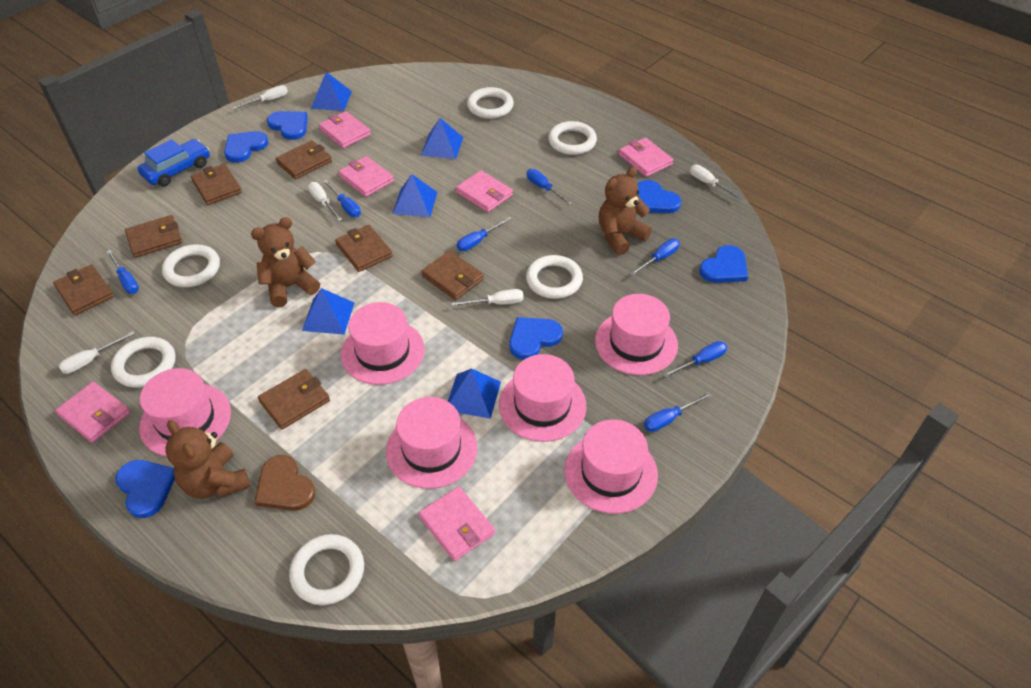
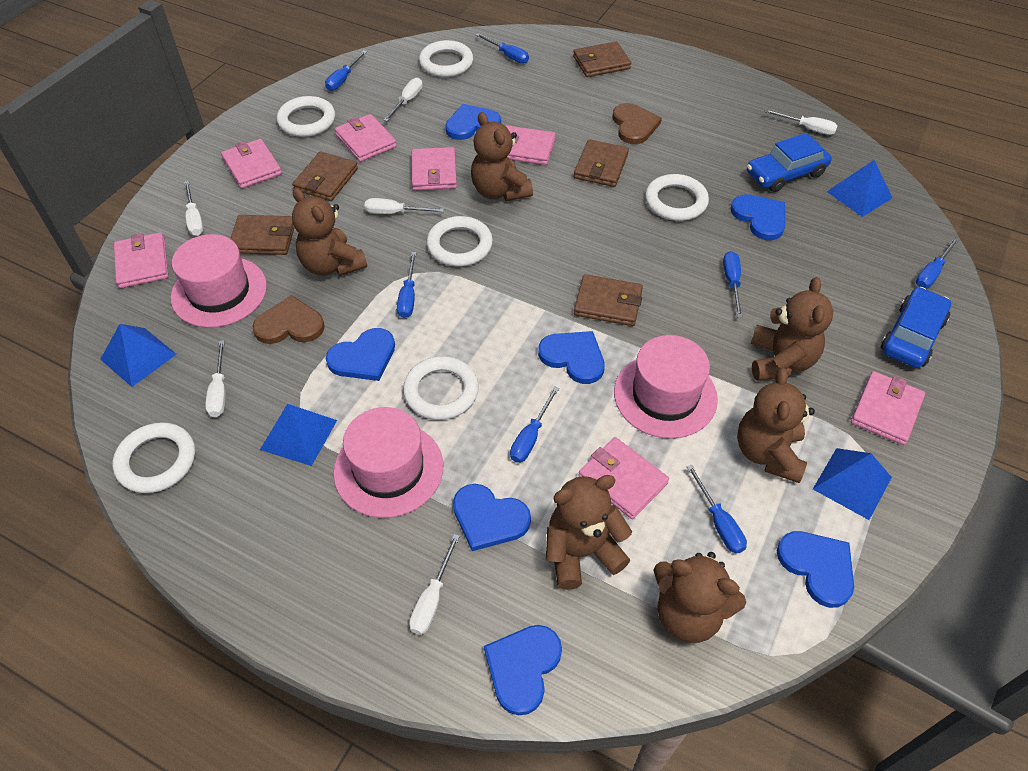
blue car: [137,139,210,186] = 1 -> [747,133,832,192] [881,287,951,368] = 2
blue heart: [115,460,175,518] [224,131,269,163] [267,111,308,140] [509,317,563,360] [637,180,681,213] [699,245,748,283] = 6 -> [326,328,395,381] [445,104,501,140] [453,484,531,551] [484,625,562,716] [538,331,605,384] [731,194,785,240] [777,531,854,608] = 7
blue pyramid: [302,288,354,335] [311,72,352,111] [392,174,437,217] [421,118,463,159] [448,368,501,419] = 5 -> [100,324,177,387] [260,404,337,466] [813,448,892,520] [827,160,892,217] = 4
brown heart: [254,455,315,511] = 1 -> [252,295,325,344] [613,103,662,144] = 2
brown teddy bear: [165,420,250,499] [251,217,320,307] [599,167,652,255] = 3 -> [292,188,367,276] [471,112,533,202] [546,475,632,590] [653,552,746,643] [737,368,815,483] [751,277,833,381] = 6
brown wallet: [53,264,114,315] [125,215,183,258] [191,164,242,205] [258,369,330,429] [276,140,332,180] [335,225,393,272] [421,251,484,300] = 7 -> [230,215,295,255] [292,151,358,201] [573,42,631,77] [574,139,629,187] [574,274,643,326] = 5
pink hat: [139,368,231,457] [341,302,425,385] [386,397,477,489] [499,354,586,442] [565,420,658,514] [595,294,678,375] = 6 -> [171,234,267,328] [333,407,443,518] [614,335,718,439] = 3
pink wallet: [55,382,130,443] [319,111,371,148] [339,156,394,197] [419,486,495,561] [456,170,513,212] [619,138,673,177] = 6 -> [114,232,168,288] [221,139,282,188] [335,114,397,162] [412,147,457,191] [506,125,556,165] [578,437,669,519] [851,371,925,445] = 7
white screwdriver: [59,331,135,374] [233,85,288,109] [308,182,342,221] [452,289,524,306] [690,165,742,199] = 5 -> [184,181,204,236] [205,340,226,417] [365,198,444,214] [384,78,423,121] [409,534,460,635] [764,109,837,135] = 6

